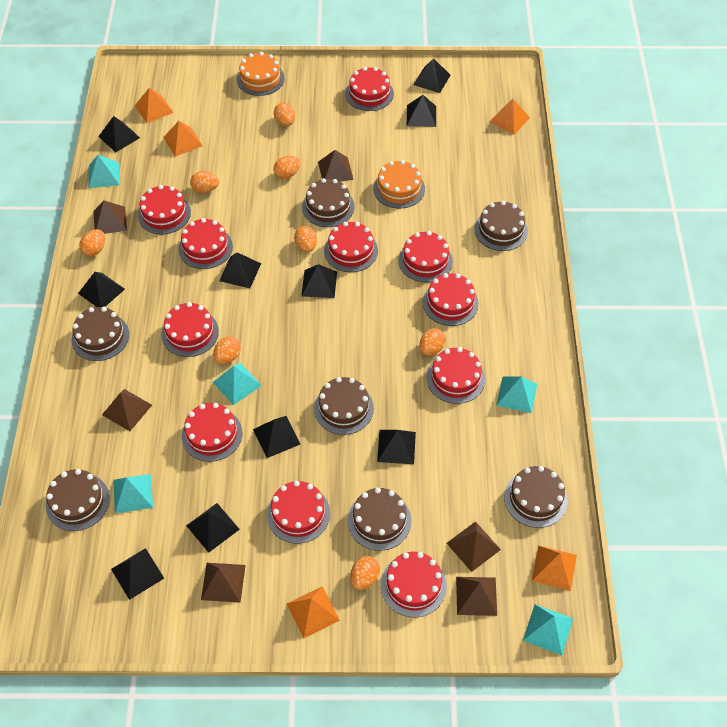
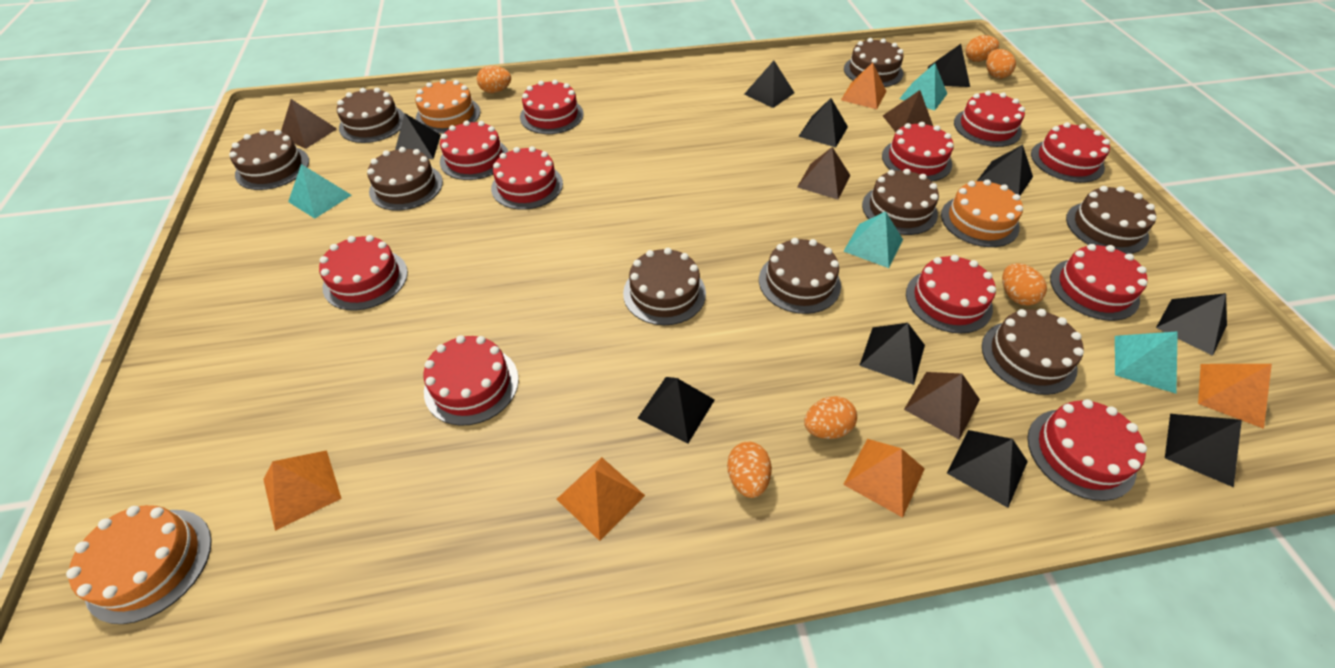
brown cake: [46,469,110,531] [71,307,129,361] [302,178,354,227] [314,377,374,435] [348,487,411,551] [474,201,528,251] [504,466,568,528] = 7 -> [229,129,309,190] [337,88,404,143] [367,147,443,210] [623,248,706,325] [759,238,841,314] [844,38,903,87] [862,169,939,235] [982,309,1084,395] [1066,186,1156,254] = 9
brown pyramid: [93,201,127,234] [102,389,152,431] [201,563,246,603] [318,150,354,182] [447,521,501,572] [456,577,497,616] = 6 -> [281,99,337,149] [797,147,850,199] [883,90,933,132] [904,372,980,440] = 4
orange cake: [237,52,285,96] [373,160,425,209] = 2 -> [66,505,212,624] [415,79,480,134] [941,179,1023,247] = 3
orange egg: [79,229,105,256] [190,171,219,193] [213,336,241,364] [273,156,300,179] [274,103,295,126] [294,226,317,252] [350,556,380,590] [419,328,446,356] = 8 -> [477,66,511,93] [727,442,772,498] [804,396,857,439] [966,35,999,62] [986,49,1016,79] [1002,263,1047,306] = 6
turquoise pyramid: [88,155,120,188] [113,474,153,514] [213,363,262,405] [496,376,537,413] [523,604,573,655] = 5 -> [288,164,351,218] [843,211,903,268] [900,63,947,111] [1115,331,1178,394] = 4

